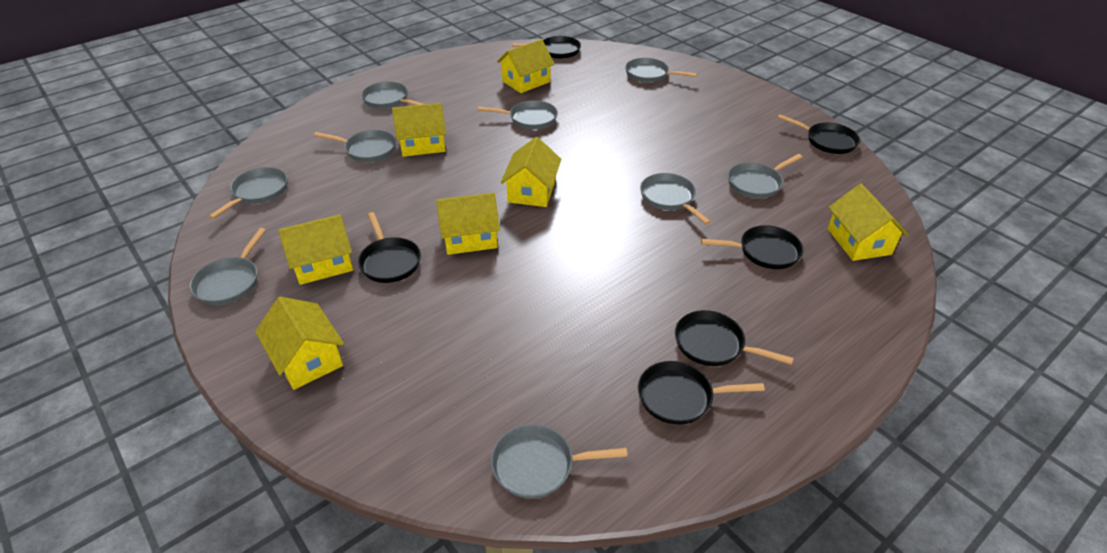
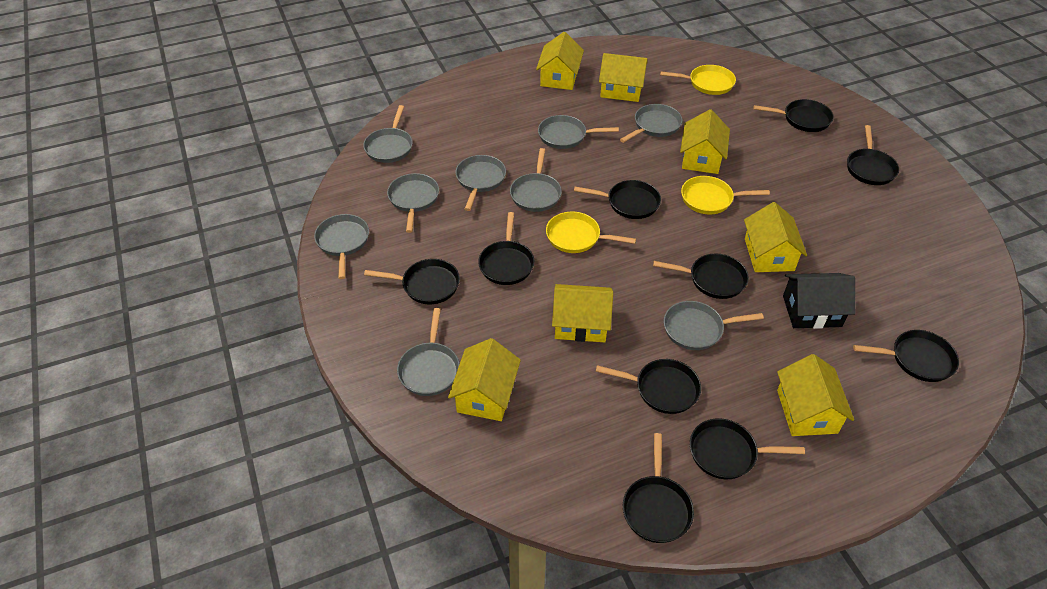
black house: none = 0 -> [783,273,855,329] = 1
black pan: [358,212,421,283] [512,36,581,59] [638,361,765,425] [675,310,794,366] [701,225,803,269] [778,114,860,154] = 6 -> [364,259,460,304] [478,212,534,285] [574,180,661,219] [596,359,701,414] [623,433,694,543] [653,254,749,299] [690,418,805,479] [754,99,834,132] [847,125,899,185] [853,330,959,382] = 10
yellow pan: none = 0 -> [546,212,636,253] [660,65,736,95] [681,176,770,214] = 3

